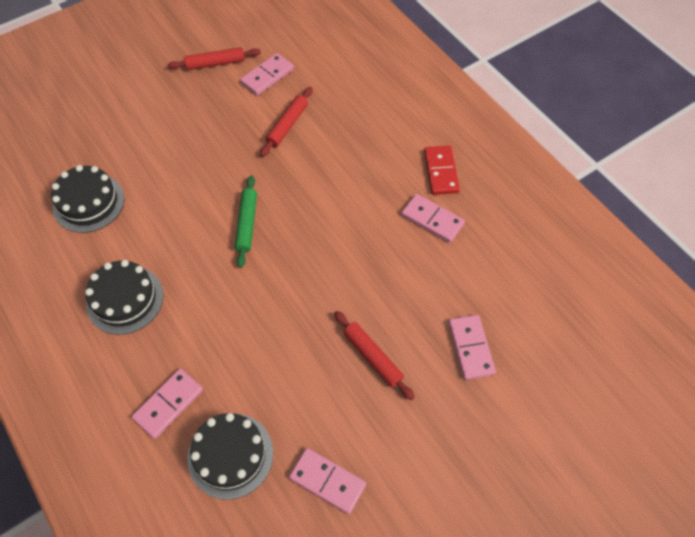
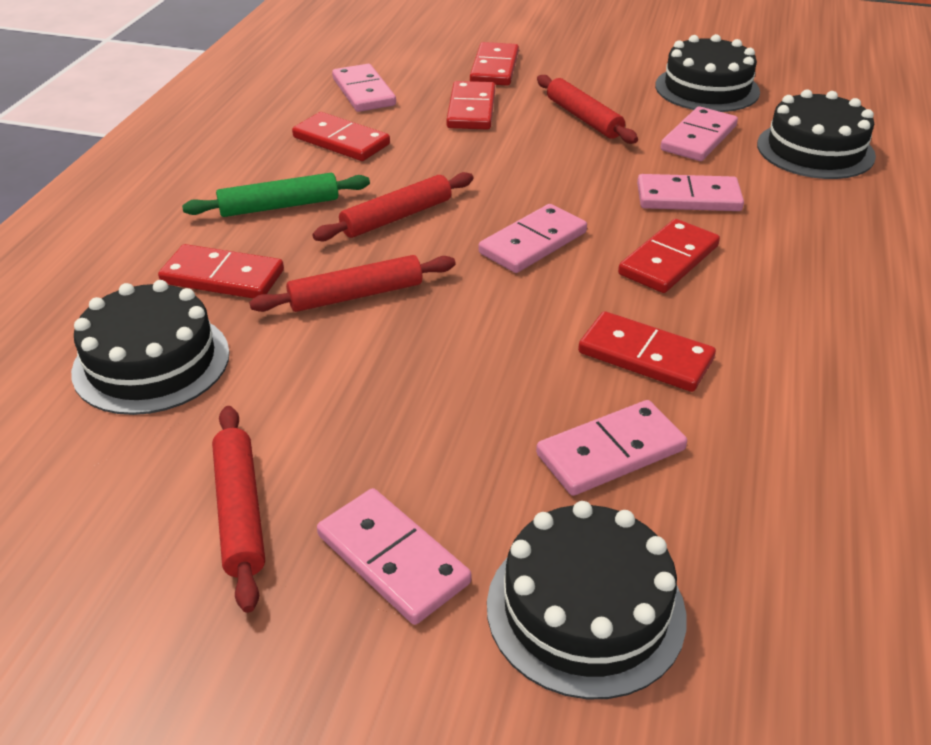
black cake: [51,165,124,233] [85,260,163,335] [187,413,273,500] = 3 -> [71,280,229,415] [487,501,687,699] [655,34,760,112] [757,90,876,179] = 4
pink domino: [132,369,203,439] [240,53,294,95] [289,448,366,514] [401,194,465,243] [448,315,496,380] = 5 -> [317,488,471,625] [332,64,396,112] [478,204,587,273] [536,400,687,496] [637,174,744,211] [660,106,738,161] = 6
red domino: [424,146,460,195] = 1 -> [158,244,284,299] [292,112,390,161] [446,81,495,130] [470,42,519,86] [578,311,716,392] [618,219,720,293] = 6
red rolling pin: [167,47,261,70] [260,87,313,157] [334,311,415,400] = 3 -> [212,406,265,613] [249,255,455,312] [312,172,473,241] [537,75,638,144] = 4

